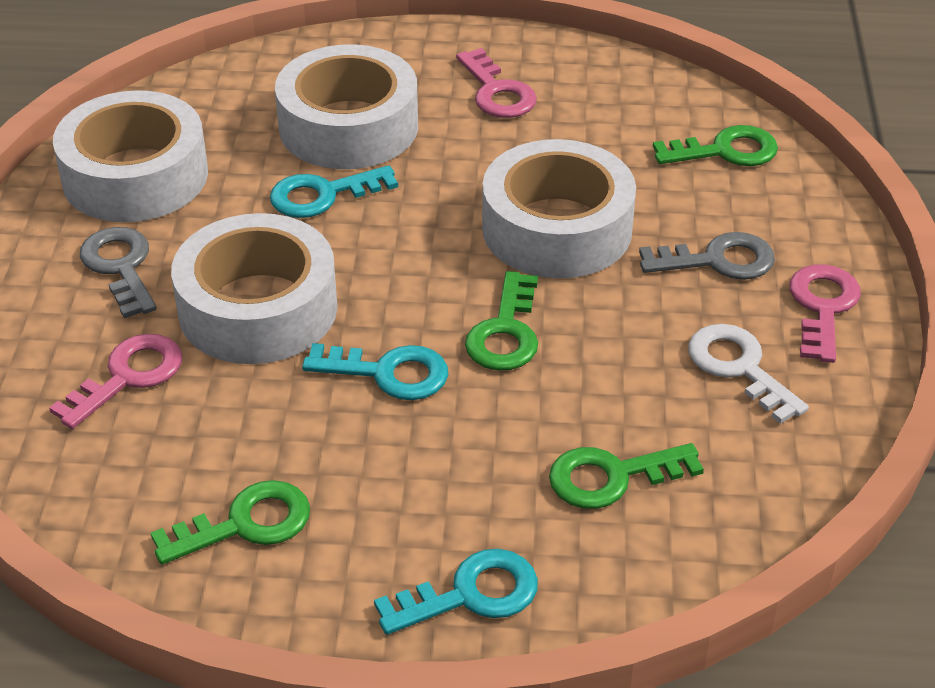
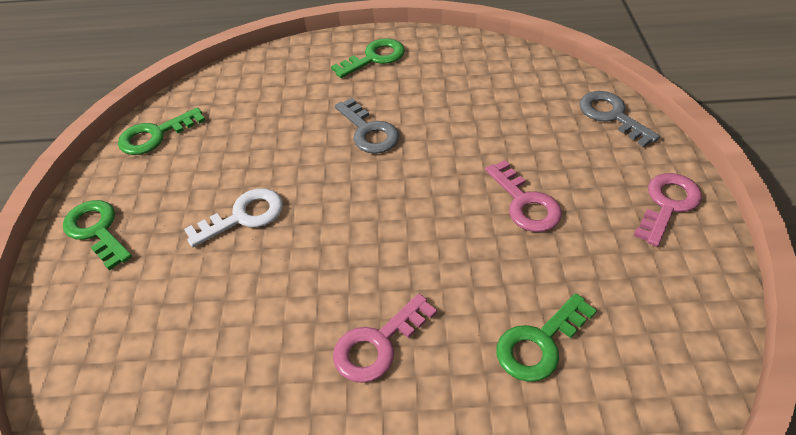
turquoise key: [270,165,398,218] [302,343,448,400] [374,549,538,635] = 3 -> none = 0
white tape: [53,90,208,222] [171,213,338,364] [275,44,418,169] [482,139,636,278] = 4 -> none = 0

